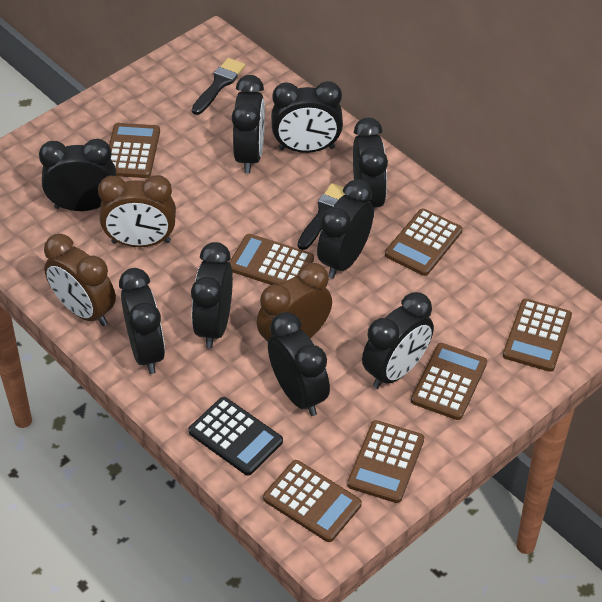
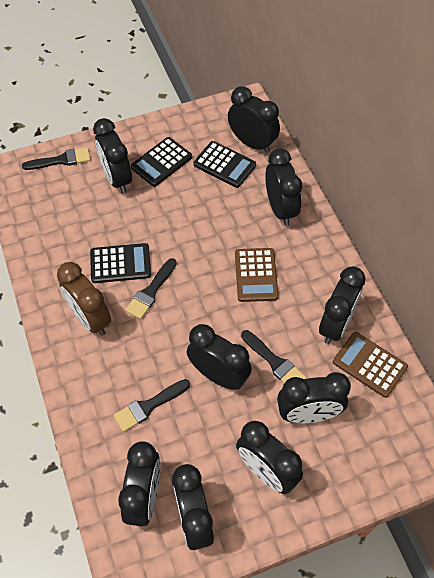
black brush: [192,58,245,115] [298,183,345,250] = 2 -> [22,147,91,170] [113,379,190,432] [125,258,177,319] [241,330,306,383] = 4
black calculator: [188,397,283,476] = 1 -> [90,243,151,283] [131,137,192,187] [193,141,256,188] = 3
brown calculator: [109,123,160,178] [230,234,314,285] [263,460,362,542] [347,420,424,503] [385,209,462,276] [411,343,487,420] [503,299,572,372] = 7 -> [235,248,279,302] [333,332,408,398] = 2
brown clock: [44,234,116,326] [98,175,176,247] [257,263,332,342] = 3 -> [57,262,111,336] = 1

